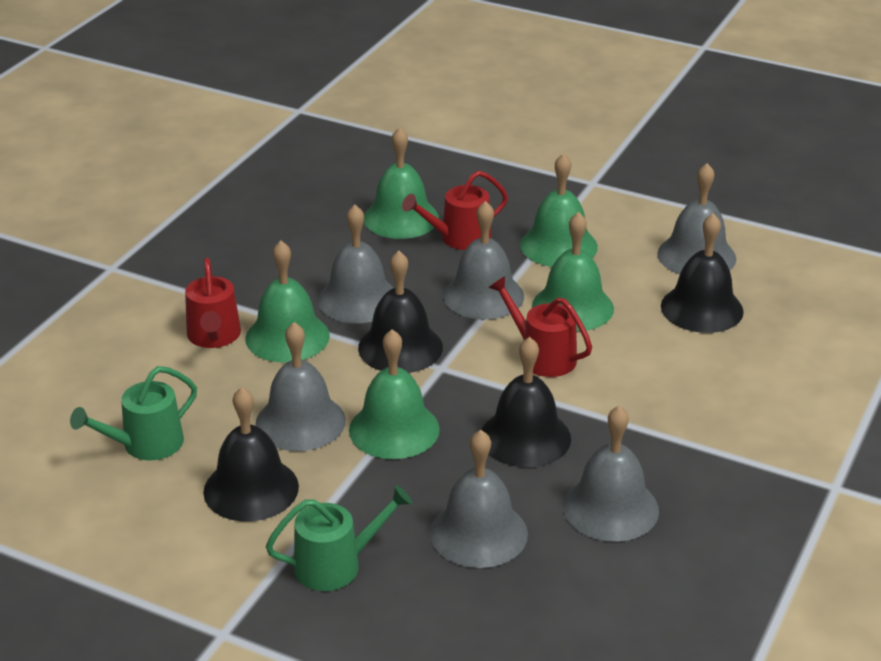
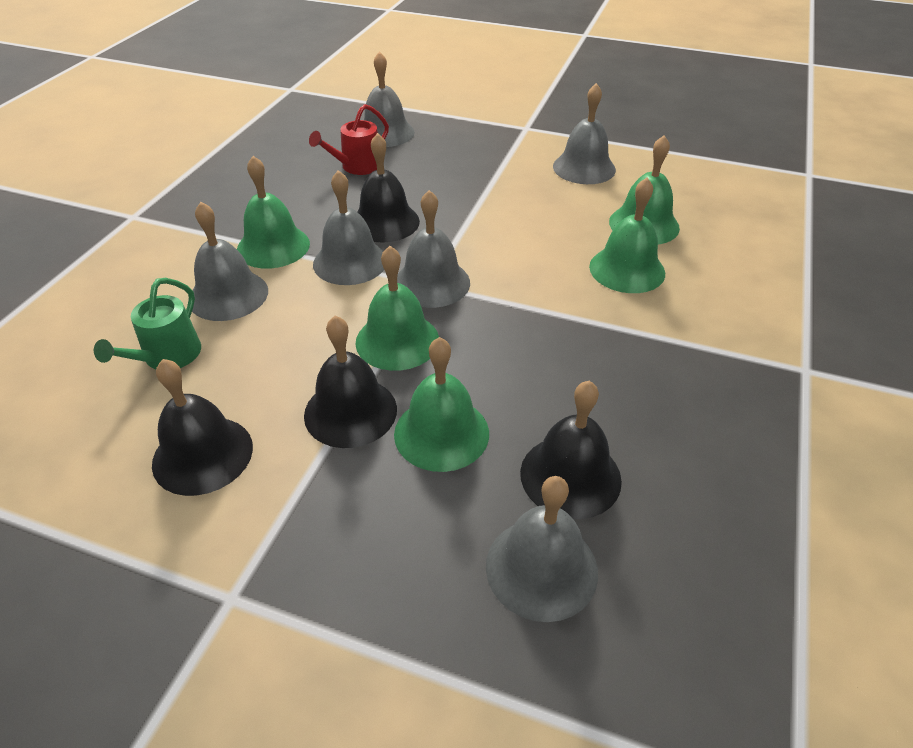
green watering can: [70,366,197,460] [266,485,412,591] = 2 -> [94,278,201,369] = 1
red watering can: [185,258,241,348] [402,171,508,250] [488,276,592,377] = 3 -> [309,104,389,175] = 1

